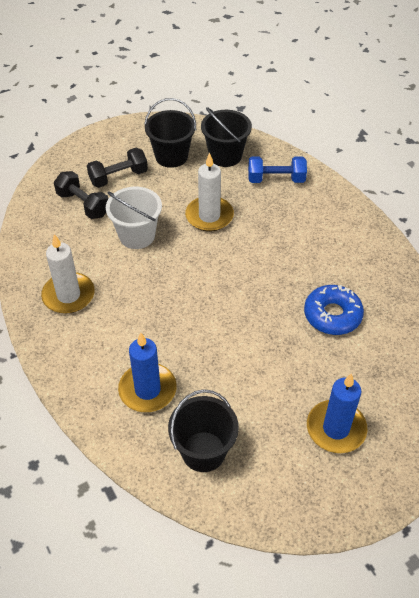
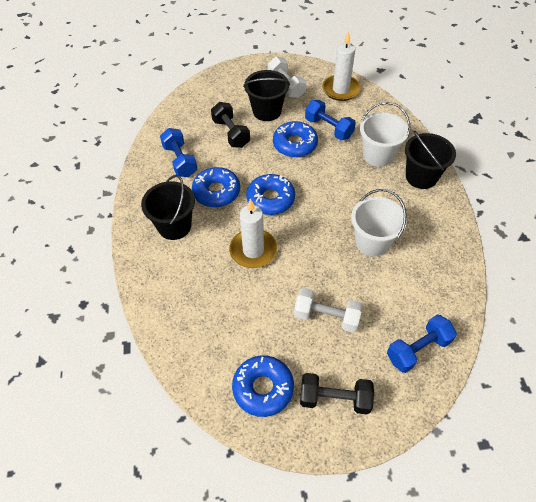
blue candle: [118,333,177,412] [307,373,367,453] = 2 -> none = 0
blue donut: [304,285,364,335] = 1 -> [192,167,240,207] [232,355,294,417] [246,174,295,215] [273,121,318,157] = 4
blue dumbbell: [248,156,307,183] = 1 -> [160,128,197,177] [305,100,356,140] [387,314,457,373] = 3
white bucket: [106,187,162,249] = 1 -> [351,189,407,257] [360,102,410,167] = 2
white dumbbell: none = 0 -> [268,56,306,98] [294,288,363,333] = 2

